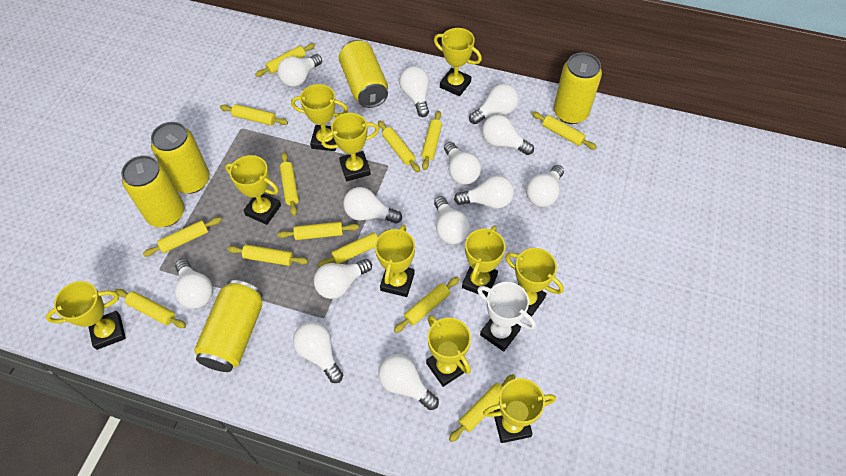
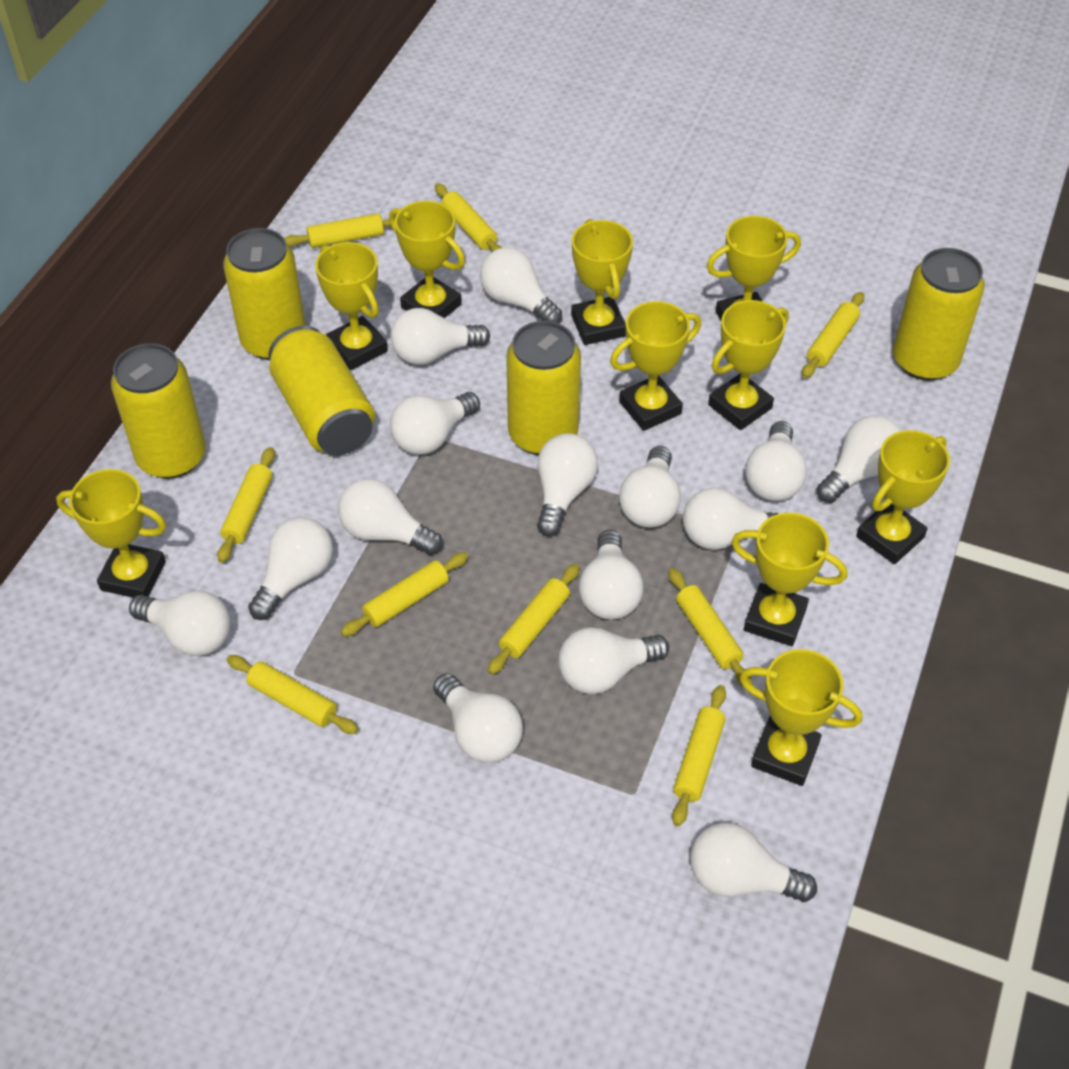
white light bulb: [175,259,213,309] [278,54,322,87] [293,321,343,383] [314,259,372,299] [343,187,402,224] [379,354,439,410] [399,66,429,117] [434,196,470,244] [444,142,481,185] [454,175,514,209] [469,84,519,124] [482,115,534,155] [526,165,564,207] = 13 -> [129,590,231,656] [248,517,333,620] [338,478,443,555] [390,308,490,365] [390,392,480,455] [433,673,523,763] [480,247,562,323] [537,433,598,537] [558,627,669,694] [579,530,643,620] [619,446,681,528] [683,487,779,550] [690,823,817,902] [745,421,807,501] [817,415,901,503] = 15
white trophy: [477,282,536,351] = 1 -> none = 0
yellow rolling pin: [115,289,186,328] [143,217,222,256] [220,104,288,125] [227,245,308,266] [255,43,315,77] [277,222,359,240] [280,152,299,216] [318,230,387,268] [378,120,420,172] [394,277,459,333] [421,111,442,170] [449,374,516,442] [532,112,597,150] = 13 -> [217,447,275,563] [227,655,358,734] [284,213,396,248] [341,552,468,636] [435,183,502,252] [488,564,580,675] [668,568,752,686] [672,685,726,826] [802,292,864,378] = 9

